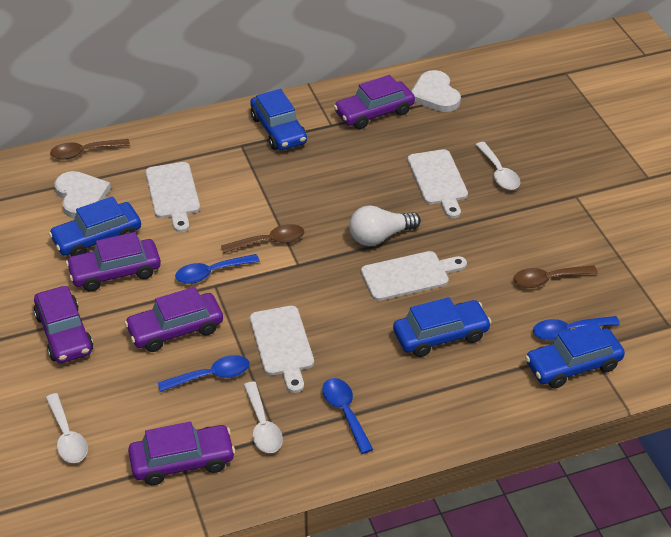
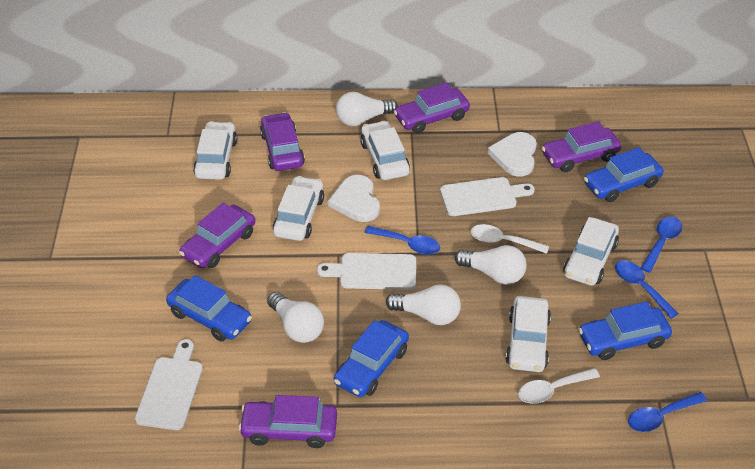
brown spoon: [50,139,130,160] [221,224,304,253] [514,265,598,288] = 3 -> none = 0
white car: none = 0 -> [193,121,237,180] [273,176,324,241] [360,121,410,180] [505,296,551,372] [563,217,619,286] = 5
white cutting board: [146,162,200,232] [250,306,314,393] [361,251,467,301] [408,149,468,218] = 4 -> [135,339,203,430] [317,253,416,290] [440,177,535,216] = 3
white light bulb: [349,205,421,246] = 1 -> [267,292,324,343] [336,92,398,126] [386,285,461,325] [455,245,527,285] = 4
white spoon: [46,393,88,463] [244,382,283,453] [476,142,520,190] = 3 -> [471,224,549,254] [518,368,600,404] = 2

